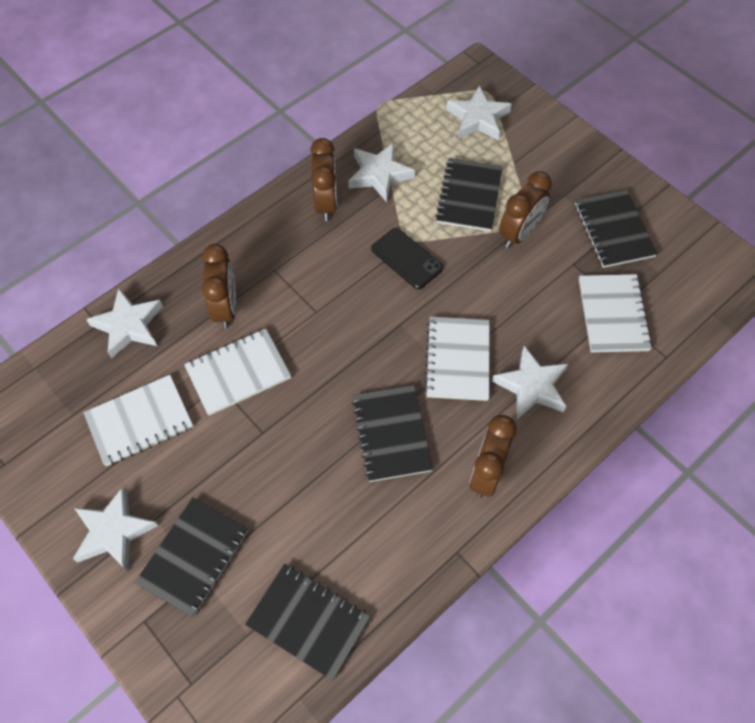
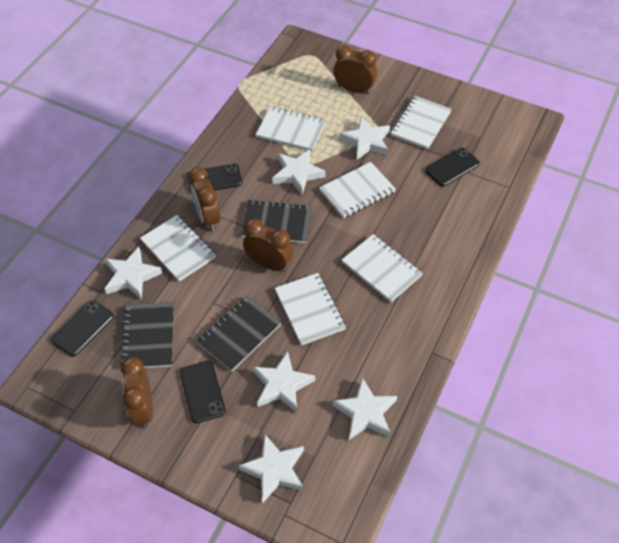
black notebook: [135,497,248,617] [245,564,370,681] [352,385,433,482] [435,158,503,232] [575,190,658,268] = 5 -> [120,302,174,368] [196,295,282,371] [241,199,312,243] = 3
black phone: [371,228,443,289] = 1 -> [51,300,114,357] [180,361,226,423] [187,163,242,193] [425,147,480,187] = 4
white notebook: [84,375,193,466] [184,328,291,416] [424,317,490,401] [579,274,652,353] = 4 -> [140,215,216,282] [256,107,326,151] [275,273,346,346] [319,162,396,218] [342,234,423,302] [391,96,452,150] = 6
white star: [73,486,158,571] [86,288,163,359] [348,143,415,202] [446,86,512,140] [492,346,568,419] = 5 -> [104,247,162,300] [238,434,304,503] [253,351,315,413] [272,149,326,195] [333,377,397,440] [340,117,390,160] = 6

